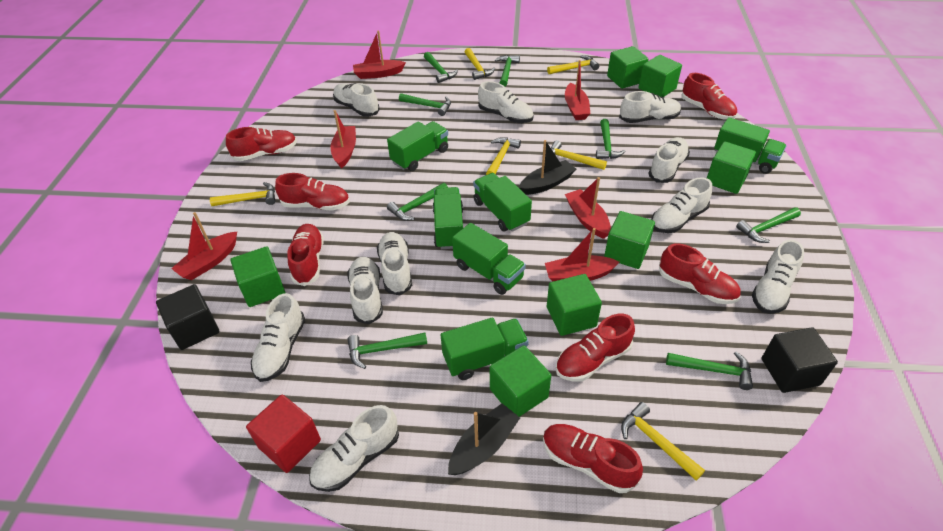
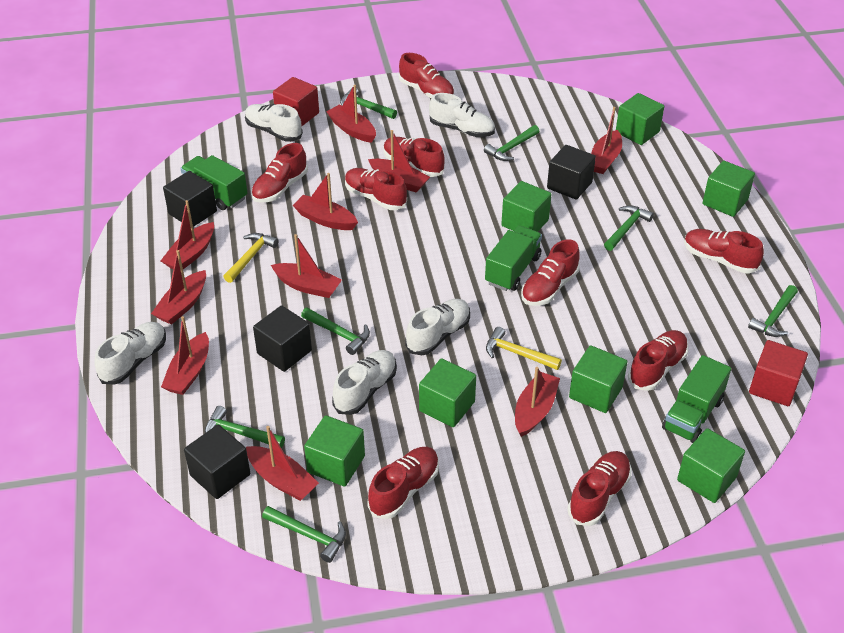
black boat: [448,404,520,475] [519,140,576,195] = 2 -> none = 0
black cube: [156,284,219,350] [761,327,838,393] = 2 -> [163,171,217,227] [184,425,250,499] [253,305,312,372] [547,145,596,200] = 4
green hammer: [347,333,427,369] [387,183,448,221] [399,93,451,116] [424,52,458,83] [495,55,520,87] [596,119,626,159] [666,352,753,390] [736,207,801,243] = 8 -> [205,406,285,448] [262,506,346,563] [301,308,370,355] [340,87,397,119] [484,125,539,161] [604,205,654,251] [748,285,798,337] = 7
green truck: [387,121,448,171] [433,187,463,249] [441,317,529,380] [452,223,526,295] [473,173,532,232] [714,117,787,174] = 6 -> [180,155,248,210] [485,226,542,291] [662,355,731,443] = 3
red boat: [171,212,237,280] [330,110,356,169] [353,30,406,79] [545,228,619,281] [565,60,591,120] [565,177,611,239] = 6 -> [151,250,206,325] [161,200,214,269] [161,316,209,395] [246,426,319,501] [271,234,342,298] [293,173,358,230] [326,85,376,143] [368,130,430,193] [515,367,560,437] [591,107,622,174] = 10
red cube: [246,394,321,473] = 1 -> [273,77,319,126] [749,340,808,406] = 2
red shoe: [226,127,297,161] [275,173,350,211] [287,224,324,286] [543,424,643,493] [555,314,635,382] [659,243,741,304] [681,73,737,120] = 7 -> [251,143,308,203] [345,168,407,210] [367,447,439,519] [384,137,445,177] [399,53,454,98] [521,239,580,306] [567,451,631,526] [628,330,689,391] [684,229,764,273] = 9
white shoe: [251,293,305,382] [309,405,399,492] [333,83,380,117] [347,257,383,324] [377,232,412,295] [478,81,534,123] [619,91,681,123] [648,137,690,183] [651,177,712,233] [752,240,804,314] = 10 -> [94,322,166,385] [245,104,303,142] [332,350,397,415] [405,299,470,355] [429,93,495,137] = 5
yellow hammer: [210,182,275,206] [465,48,495,80] [486,137,521,175] [547,55,599,74] [551,140,607,170] [621,402,705,481] = 6 -> [223,233,279,283] [486,327,562,370] = 2

